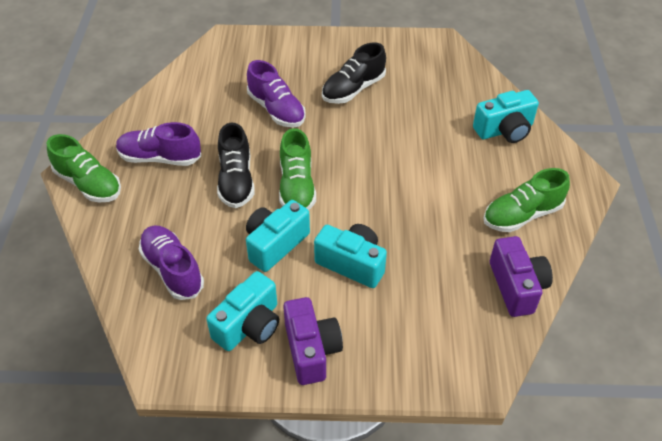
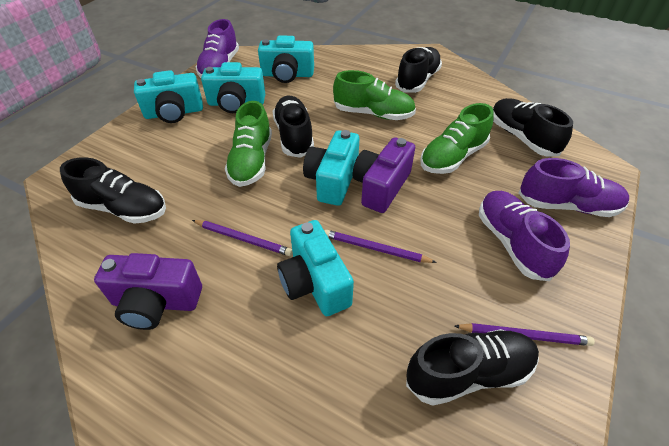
black shoe: [217,123,255,208] [322,42,386,104] = 2 -> [60,157,166,224] [273,96,314,158] [395,47,442,93] [406,329,539,406] [493,98,573,157] = 5
purple pencil: none = 0 -> [192,220,293,256] [324,230,437,263] [455,323,595,346] = 3
turquoise camera: [206,271,279,351] [246,200,310,272] [314,224,387,288] [473,90,539,143] = 4 -> [134,70,203,123] [201,62,265,113] [258,35,314,83] [277,220,354,316] [303,130,359,206] = 5

